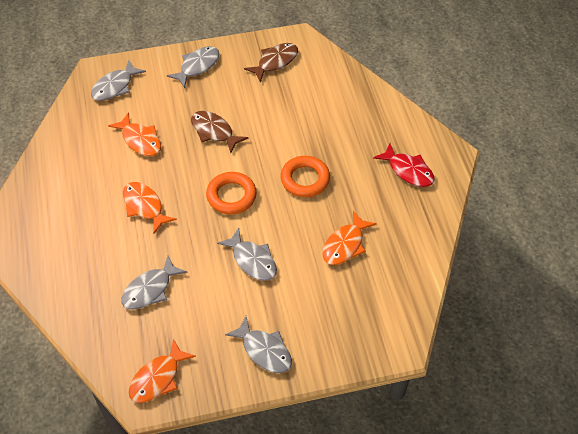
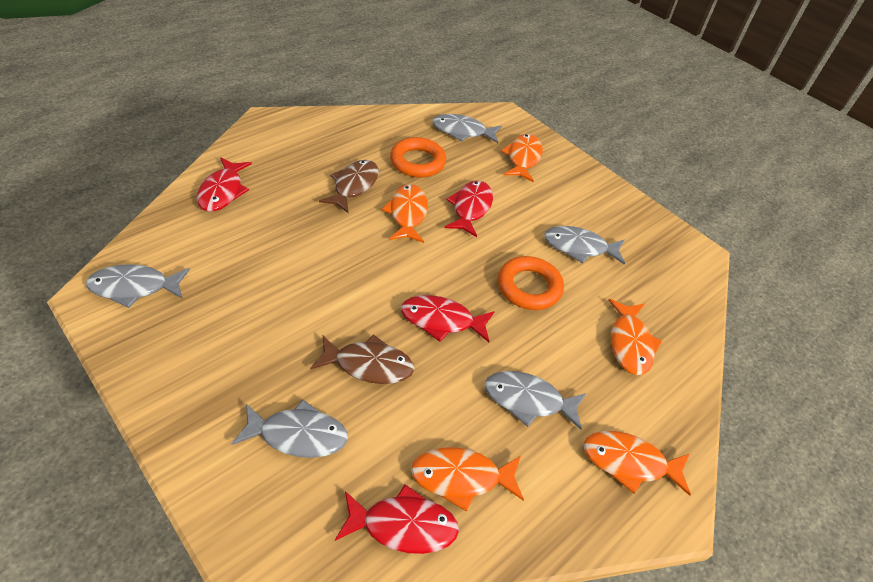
orange fish: [108,112,161,156] [123,182,177,233] [129,339,196,403] [322,211,377,265] = 4 -> [382,184,428,243] [411,447,524,512] [501,134,543,182] [583,431,691,496] [608,299,662,375] = 5
red fish: [373,143,435,187] = 1 -> [197,157,252,212] [335,484,459,554] [401,295,495,342] [445,180,493,237] = 4

